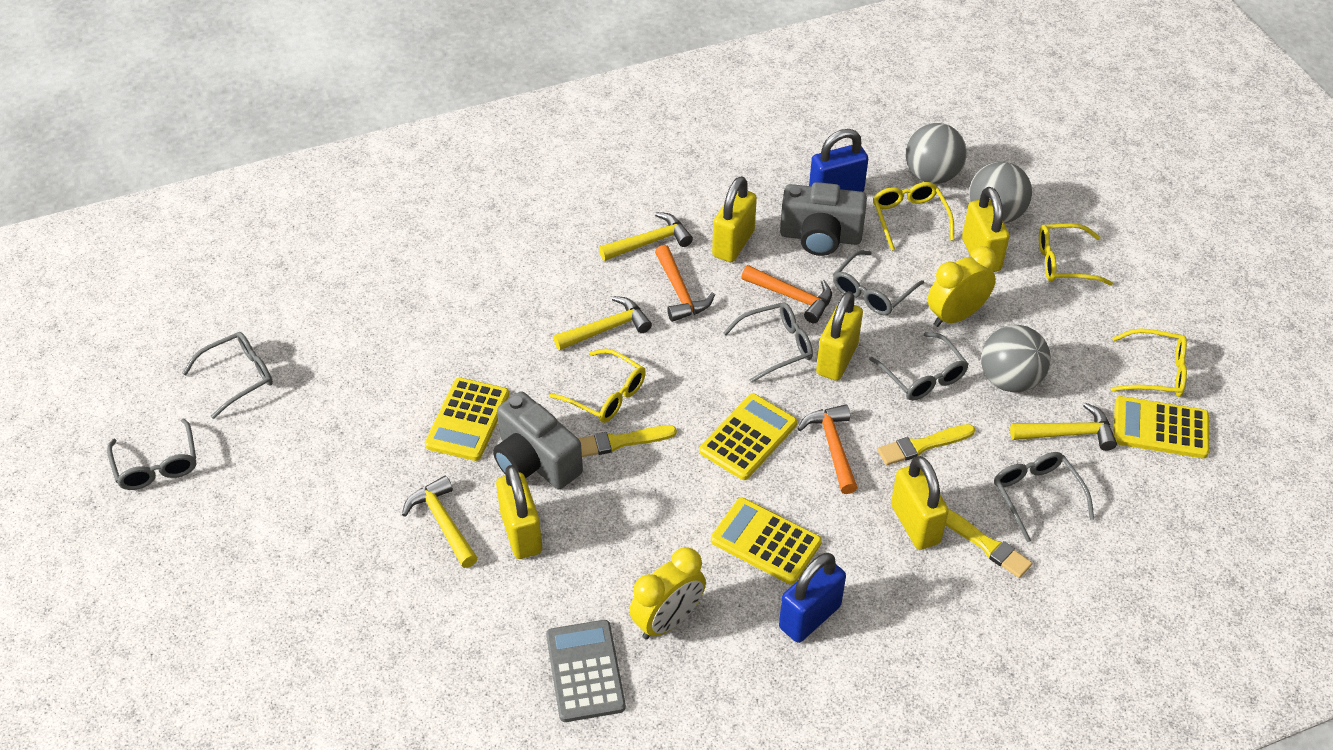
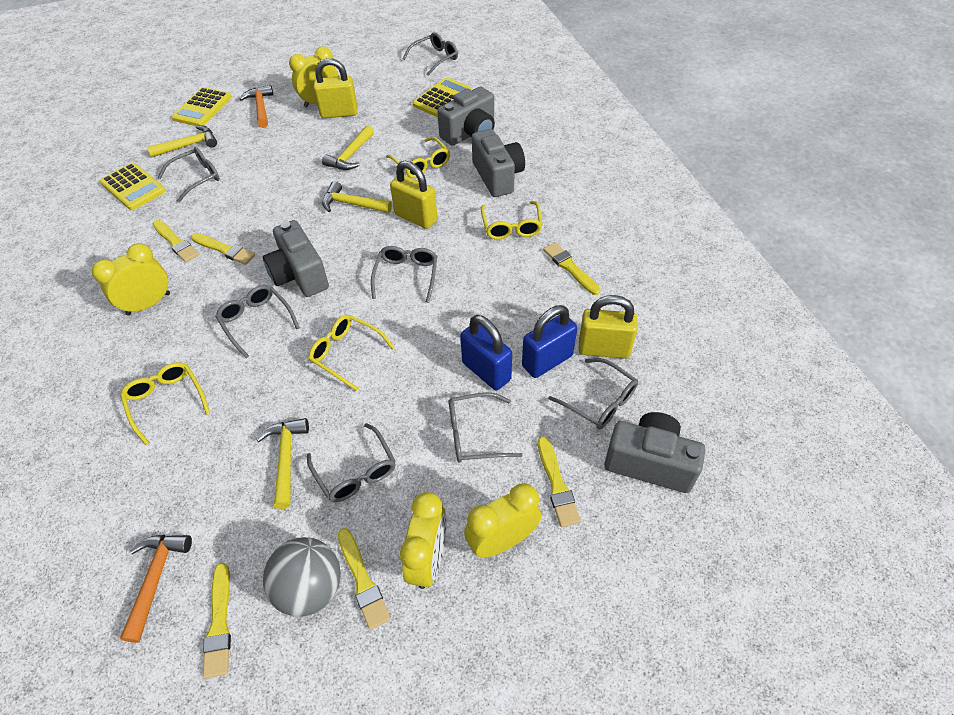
grey ball: [906,123,967,184] [969,161,1032,223] [981,325,1051,393] = 3 -> [263,537,341,616] = 1
grey calculator: [546,620,626,722] = 1 -> none = 0
grey camera: [493,391,583,489] [780,182,867,256] = 2 -> [263,220,329,297] [437,86,495,146] [472,129,525,197] [604,412,705,493] = 4
grey glasses: [107,418,196,490] [182,332,273,419] [723,302,813,383] [833,250,924,315] [869,332,968,401] [994,452,1094,542] = 6 -> [158,147,220,203] [215,285,300,358] [307,423,395,502] [371,246,437,303] [402,32,458,76] [449,392,523,463] [548,358,638,430] = 7
orange hammer: [655,245,715,322] [741,265,832,323] [797,404,858,494] = 3 -> [120,535,192,643] [240,85,274,128] = 2
yellow brush: [578,425,677,457] [877,424,975,465] [945,509,1032,578] = 3 -> [152,220,199,262] [191,233,255,265] [203,563,231,678] [338,528,391,630] [538,436,581,527] [543,242,601,295] = 6
yellow calculator: [425,377,509,461] [699,394,797,480] [711,498,822,585] [1114,396,1209,458] = 4 -> [100,163,166,210] [171,87,232,126] [413,77,472,117] = 3
yellow clock: [630,547,706,640] [928,246,997,327] = 2 -> [92,243,170,316] [289,46,339,108] [400,492,447,589] [464,484,542,558] = 4
yellow padlock: [496,465,542,559] [712,176,757,262] [816,291,863,381] [891,456,949,550] [962,187,1009,272] = 5 -> [313,58,358,118] [390,161,438,229] [578,295,638,359] = 3

